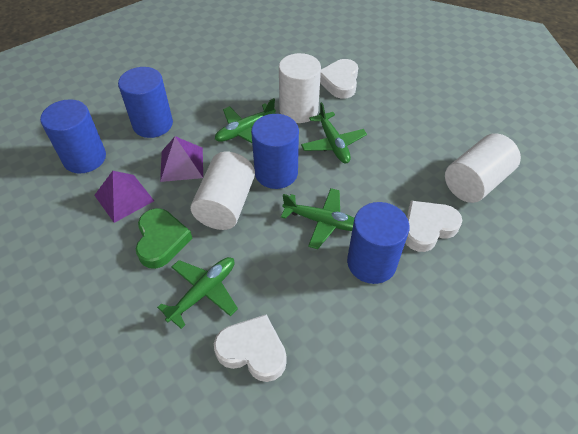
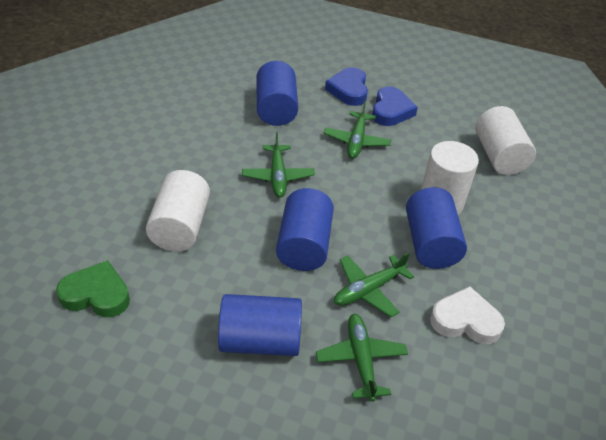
blue heart: none = 0 -> [325,67,368,106] [372,86,418,126] = 2
purple pyramid: [94,171,154,223] [160,136,203,182] = 2 -> none = 0
white heart: [214,314,287,382] [320,59,358,99] [405,201,462,252] = 3 -> [430,286,505,344] = 1

